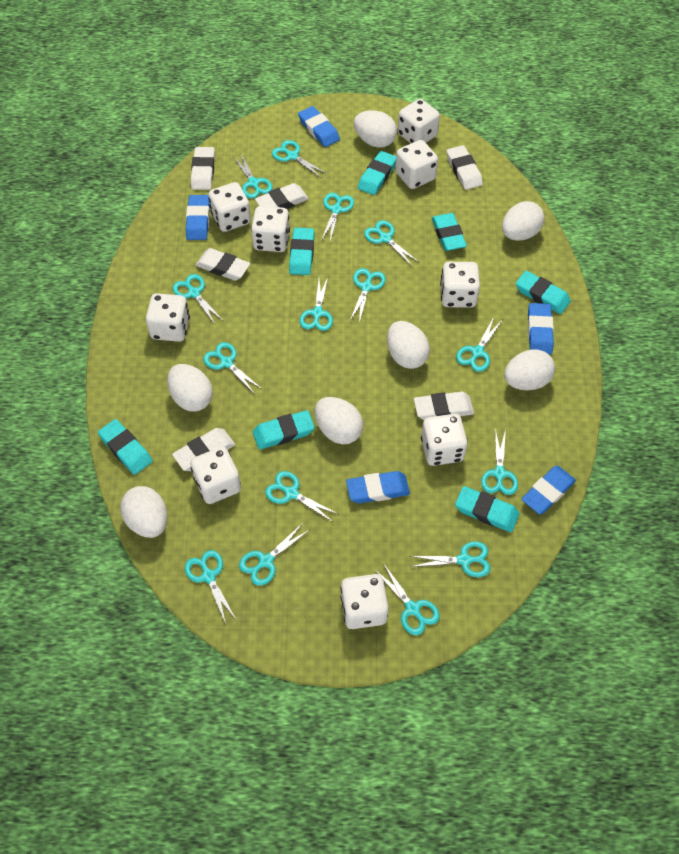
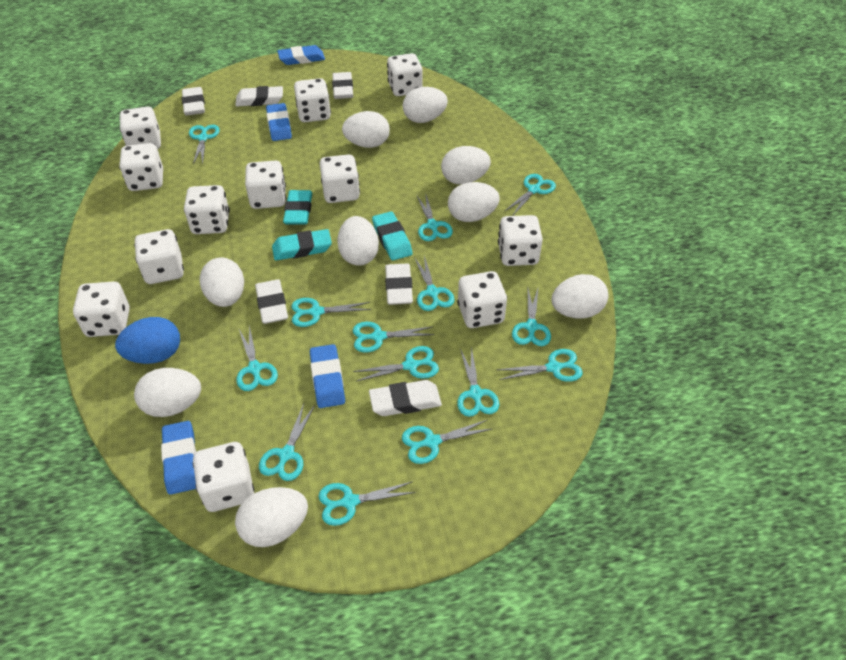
blue egg: none = 0 -> [115,317,180,364] = 1
blue eraser: [185,195,210,240] [298,106,340,147] [346,471,410,503] [521,466,576,514] [528,303,554,354] = 5 -> [161,421,196,495] [266,103,292,141] [278,45,325,65] [310,344,345,408] = 4
turquoise eraser: [98,419,153,475] [253,410,315,450] [289,228,314,275] [358,151,396,195] [432,213,467,251] [455,486,520,532] [516,271,571,314] = 7 -> [272,229,332,260] [283,190,312,225] [372,211,413,260] = 3
turquoise scissors: [173,274,222,324] [185,550,236,624] [203,342,263,393] [233,154,272,199] [239,523,309,586] [265,471,338,522] [272,140,327,178] [300,277,333,331] [321,193,354,242] [350,268,386,323] [364,220,419,267] [374,563,440,635] [410,541,491,577] [456,317,502,372] [481,429,518,495] = 15 -> [189,125,219,164] [237,325,278,391] [259,404,315,481] [291,298,371,327] [318,481,416,526] [353,322,435,352] [353,346,439,382] [402,420,491,464] [414,256,455,311] [417,195,453,241] [457,346,499,417] [496,349,583,382] [504,174,556,216] [512,289,551,346] = 14
white dice: [146,293,190,342] [190,447,241,504] [208,182,251,232] [251,206,290,252] [340,574,389,629] [395,140,438,189] [398,99,440,143] [421,414,468,466] [440,262,480,308] = 9 -> [73,281,130,337] [119,107,161,149] [119,143,163,191] [134,229,184,284] [184,185,230,234] [193,442,254,512] [245,160,286,209] [294,78,331,122] [320,154,360,203] [387,53,423,96] [457,271,507,328] [498,215,543,266] = 12
white egg: [120,486,167,538] [167,364,213,412] [315,397,363,444] [354,110,397,148] [387,321,430,369] [502,201,544,241] [504,349,555,390] = 7 -> [134,368,201,417] [200,257,244,307] [235,487,308,547] [337,216,379,266] [342,111,390,148] [403,87,448,123] [441,146,491,184] [448,182,500,222] [551,274,608,319] = 9

